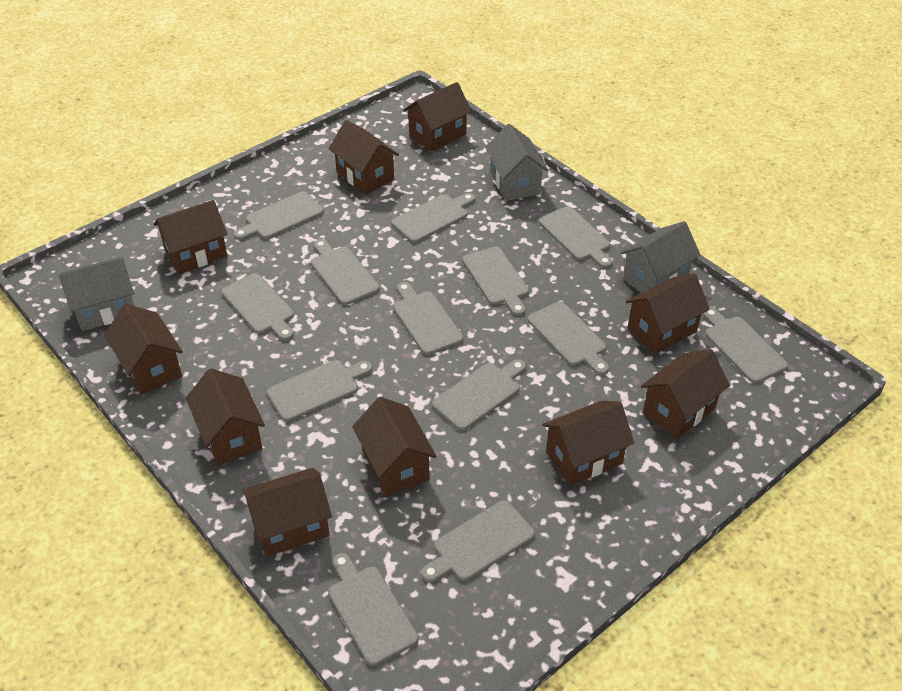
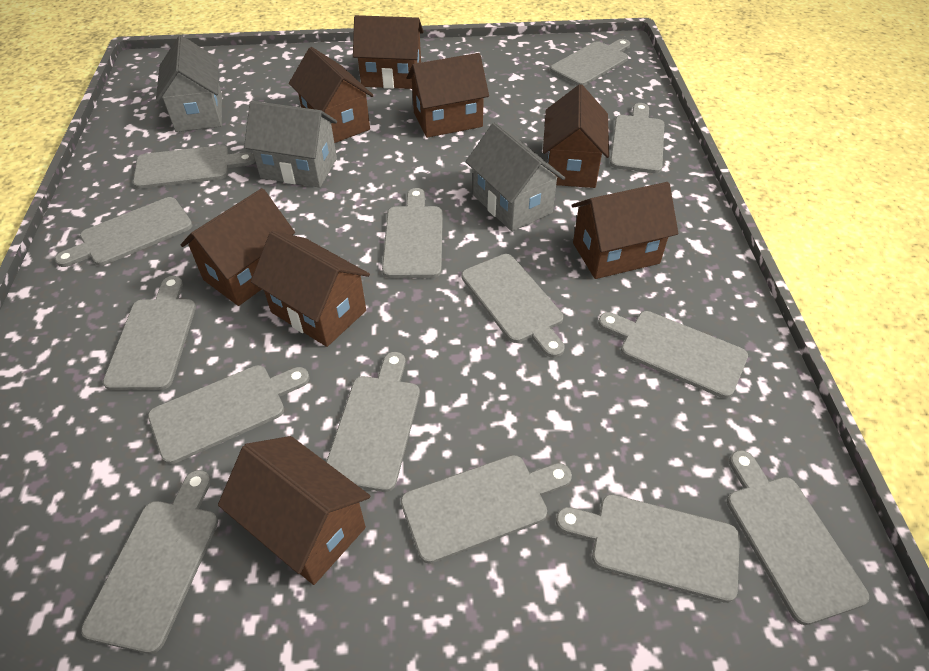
brown house: [104,304,183,395] [154,200,228,274] [186,368,265,466] [242,468,332,557] [328,120,399,195] [352,397,437,496] [403,82,472,152] [542,401,634,486] [625,273,710,354] [641,349,730,439] = 10 -> [181,188,295,306] [218,436,370,585] [251,231,370,347] [289,47,374,143] [353,15,424,89] [407,53,489,138] [543,84,609,188] [571,182,678,279] = 8
grey cutting board: [221,273,294,341] [234,191,324,240] [267,360,372,422] [311,239,380,305] [328,553,418,666] [391,193,475,243] [393,282,463,355] [421,500,535,582] [432,359,526,431] [462,246,529,316] [528,302,609,375] [539,206,612,268] [703,307,788,383] = 13 -> [55,197,192,267] [81,470,218,654] [103,276,196,390] [133,145,255,189] [148,365,309,464] [326,352,420,492] [382,188,443,278] [401,455,572,564] [462,254,565,358] [550,39,630,86] [556,494,740,603] [598,311,748,398] [610,103,664,173] [727,450,869,625] = 14

